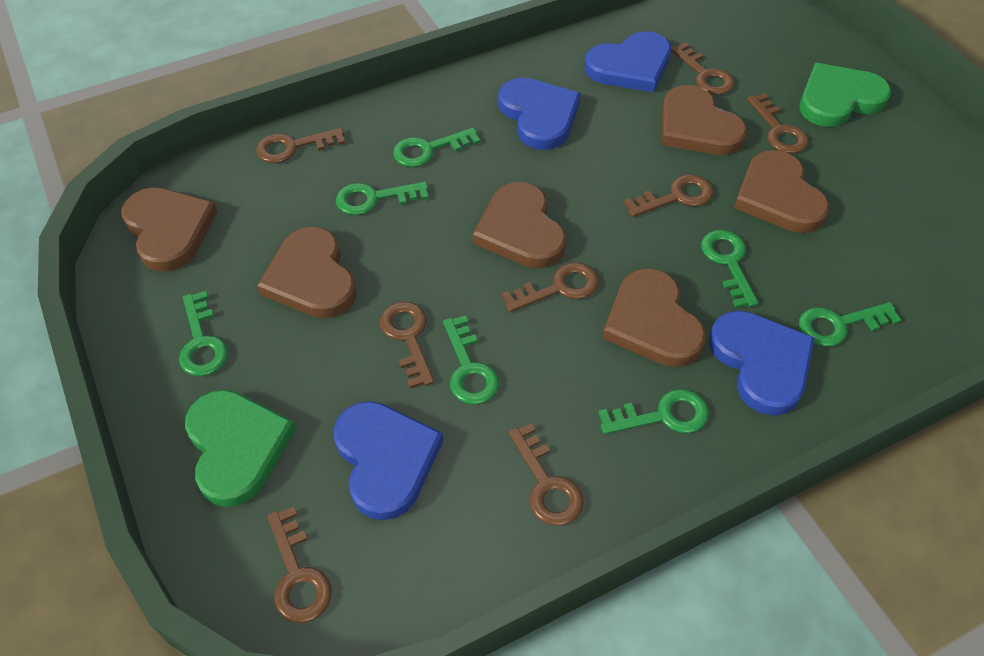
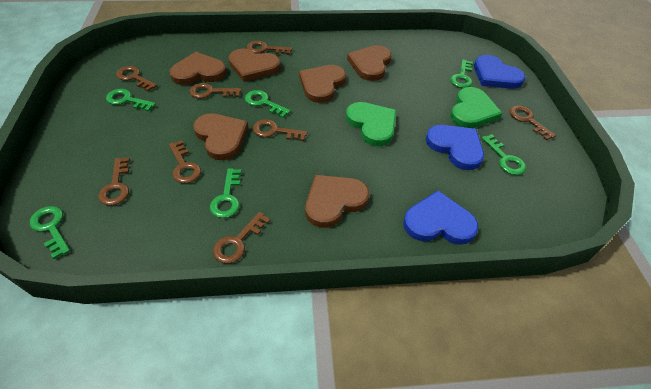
blue heart: [334,401,443,520] [498,78,581,150] [585,31,671,92] [709,311,814,416] = 4 -> [403,191,478,245] [426,125,484,170] [474,55,525,89] = 3
green key: [179,291,228,376] [336,182,429,215] [393,128,480,167] [443,315,499,405] [598,389,709,434] [701,230,758,308] [799,302,901,347] = 7 -> [30,206,70,259] [106,89,156,111] [210,168,241,218] [245,90,291,118] [450,60,473,88] [481,134,526,175] = 6

